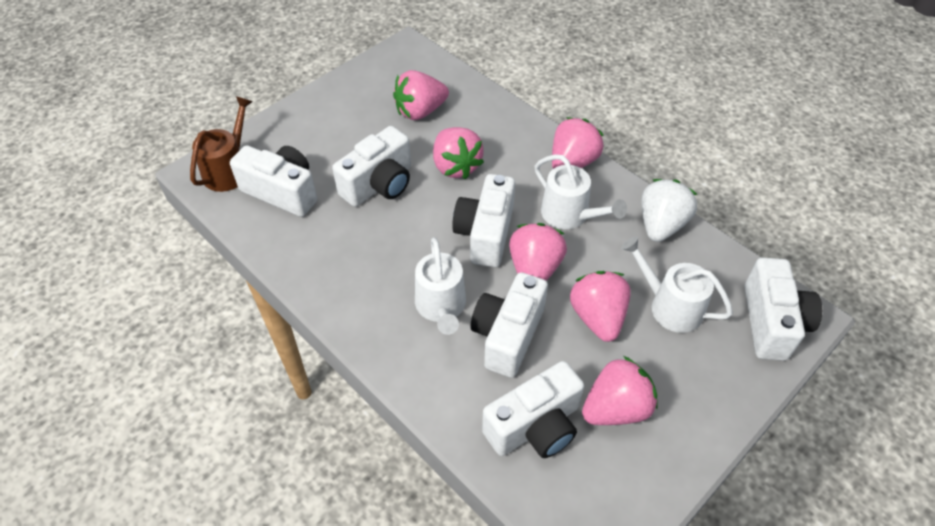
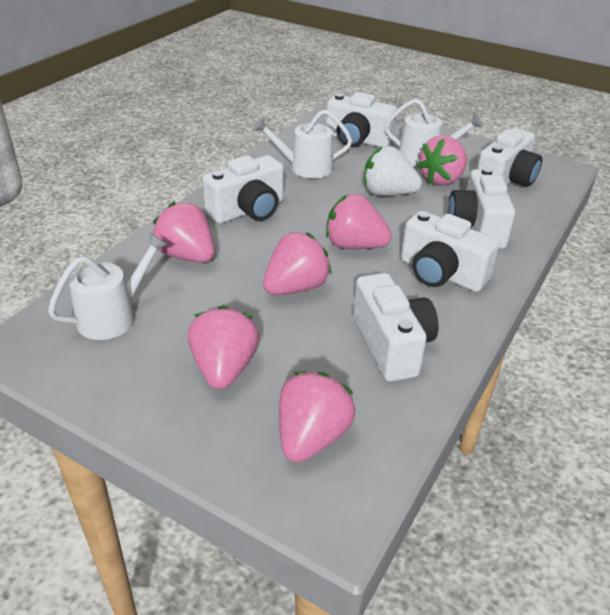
brown watering can: [190,96,253,192] = 1 -> none = 0

